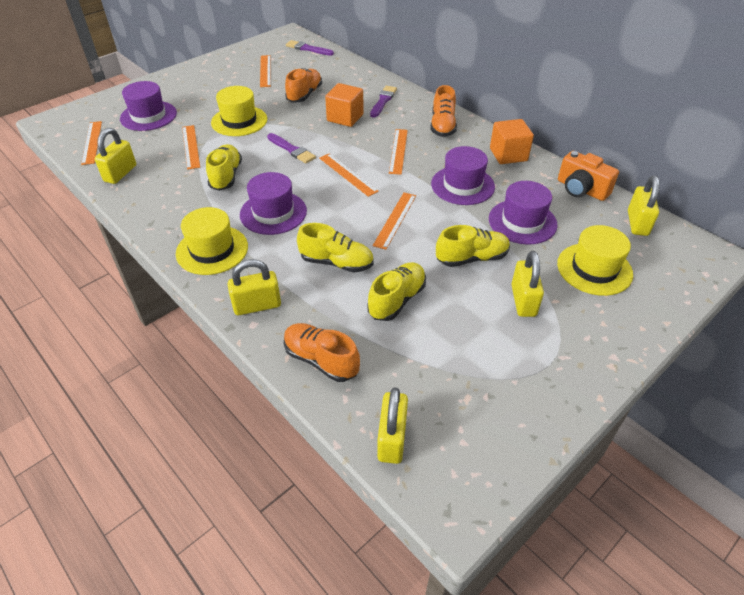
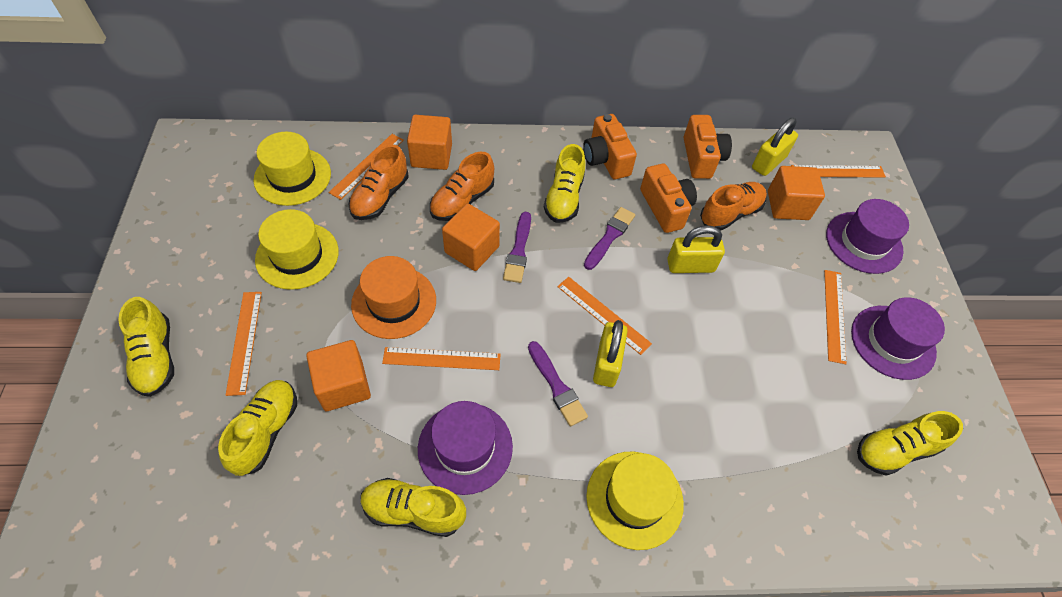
orange camera: [558,151,619,201] = 1 -> [583,114,637,179] [640,163,697,233] [684,115,732,179] = 3
orange cube: [325,83,364,127] [490,119,534,164] = 2 -> [306,340,371,411] [407,115,452,170] [442,204,500,271] [768,166,825,220] = 4
orange hat: none = 0 -> [351,256,436,339] = 1
purple hat: [120,81,177,131] [240,172,307,235] [431,146,495,205] [489,181,558,244] = 4 -> [418,401,513,495] [826,199,909,274] [851,297,945,380] = 3
yellow padlock: [95,128,136,184] [228,259,281,315] [377,387,408,464] [511,251,544,317] [628,176,660,236] = 5 -> [593,320,628,387] [667,225,725,273] [752,118,798,176] = 3
yellow shoe: [206,144,242,191] [297,223,374,273] [367,262,426,321] [436,225,510,267] = 4 -> [118,297,174,397] [218,380,297,476] [361,478,466,537] [544,144,585,223] [857,411,963,476] = 5

